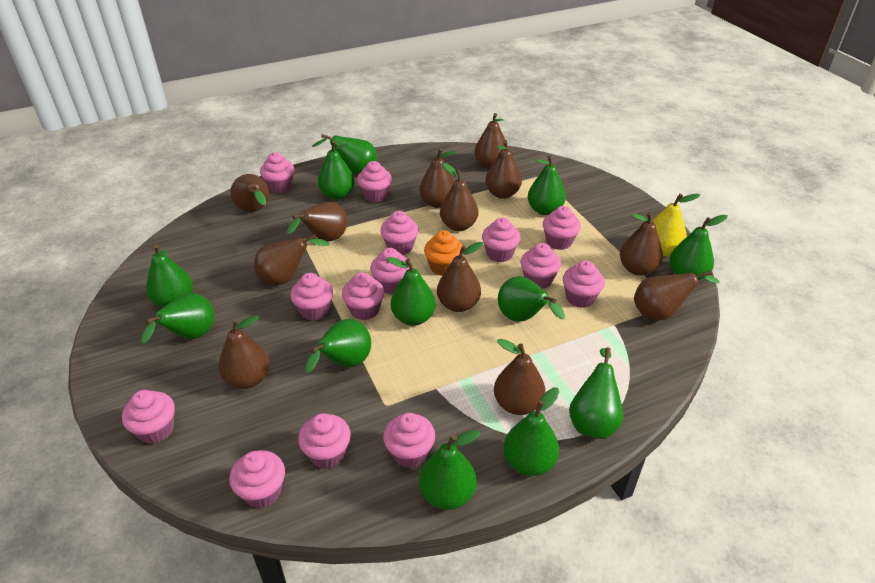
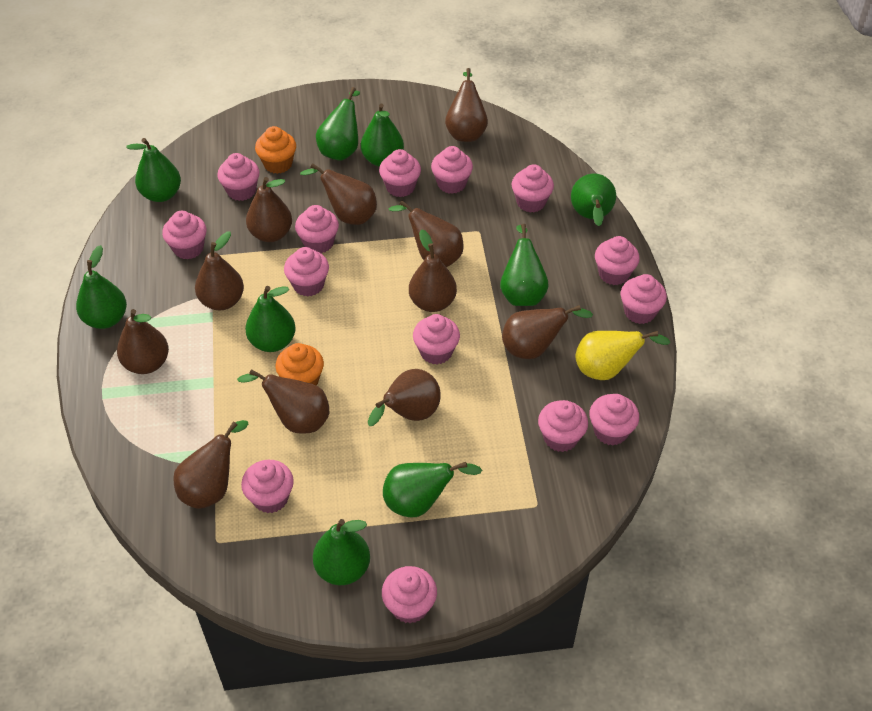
brown pear: [218,315,270,389] [230,174,269,212] [254,234,330,285] [287,202,347,241] [419,148,457,208] [437,242,483,312] [440,163,478,231] [474,113,509,169] [485,140,522,199] [494,339,546,415] [620,212,663,275] [634,271,719,320] = 12 -> [117,309,169,374] [173,420,248,509] [195,231,244,310] [237,369,329,434] [246,177,292,242] [300,163,377,225] [368,369,441,426] [389,200,463,267] [409,229,457,312] [445,68,488,142] [502,305,593,359] = 11
green pear: [141,293,214,344] [146,244,193,308] [305,319,371,373] [312,134,377,174] [318,141,355,200] [387,257,436,326] [419,430,480,510] [498,277,565,321] [503,387,559,476] [528,155,566,215] [569,348,624,439] [669,215,728,280] = 12 -> [76,245,127,329] [126,138,181,202] [245,286,296,352] [313,519,370,585] [316,87,360,160] [361,104,404,166] [383,462,482,517] [500,224,548,306] [571,174,616,226] = 9
orange cupcake: [424,230,463,276] = 1 -> [255,126,296,174] [275,343,324,386] = 2

